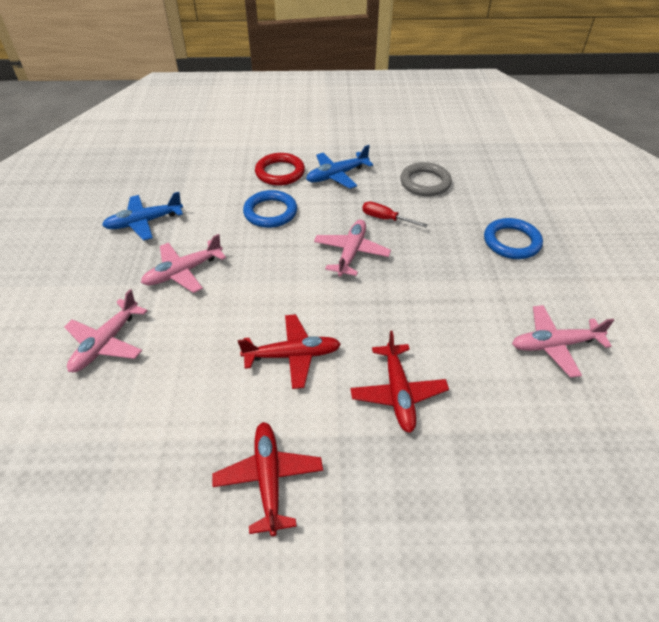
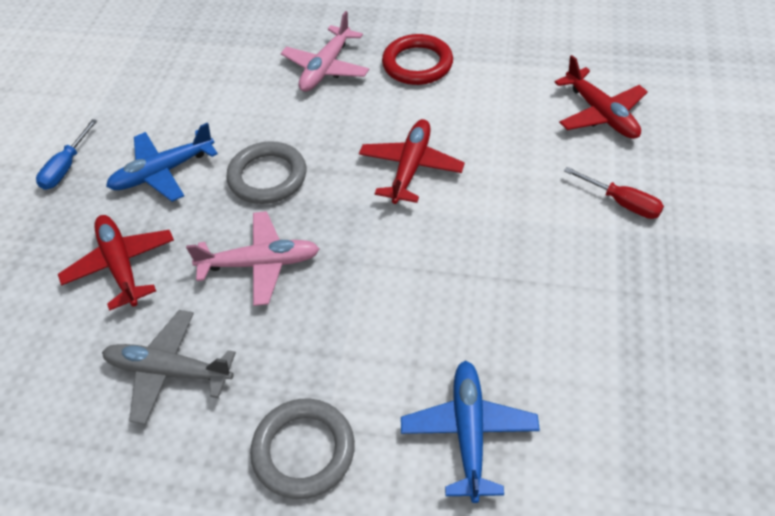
blue ring: [243,190,297,228] [484,218,543,259] = 2 -> none = 0
blue screwdriver: none = 0 -> [36,119,97,190] = 1
grey plane: none = 0 -> [102,310,236,425] = 1
grey ring: [400,162,452,196] = 1 -> [226,141,306,204] [250,399,355,499] = 2
pink plane: [64,289,148,372] [141,234,226,293] [314,219,391,277] [512,305,614,378] = 4 -> [186,211,320,306] [281,11,369,92] = 2

